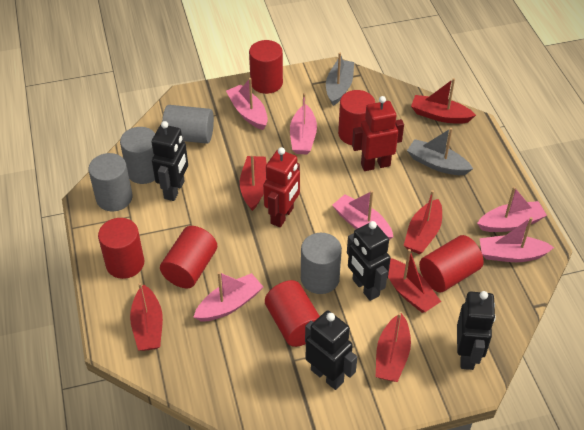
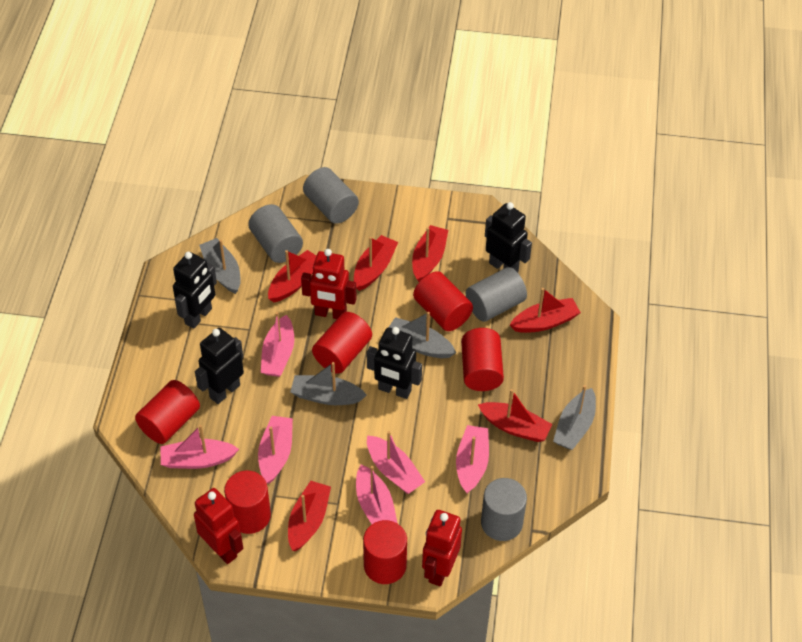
grey boat: [326,53,354,106] [407,128,473,175] = 2 -> [199,238,241,294] [290,362,367,405] [389,312,456,358] [553,385,596,450] = 4
red robot: [263,147,300,227] [352,96,404,171] = 2 -> [194,488,243,564] [301,249,357,319] [422,510,462,586] = 3

